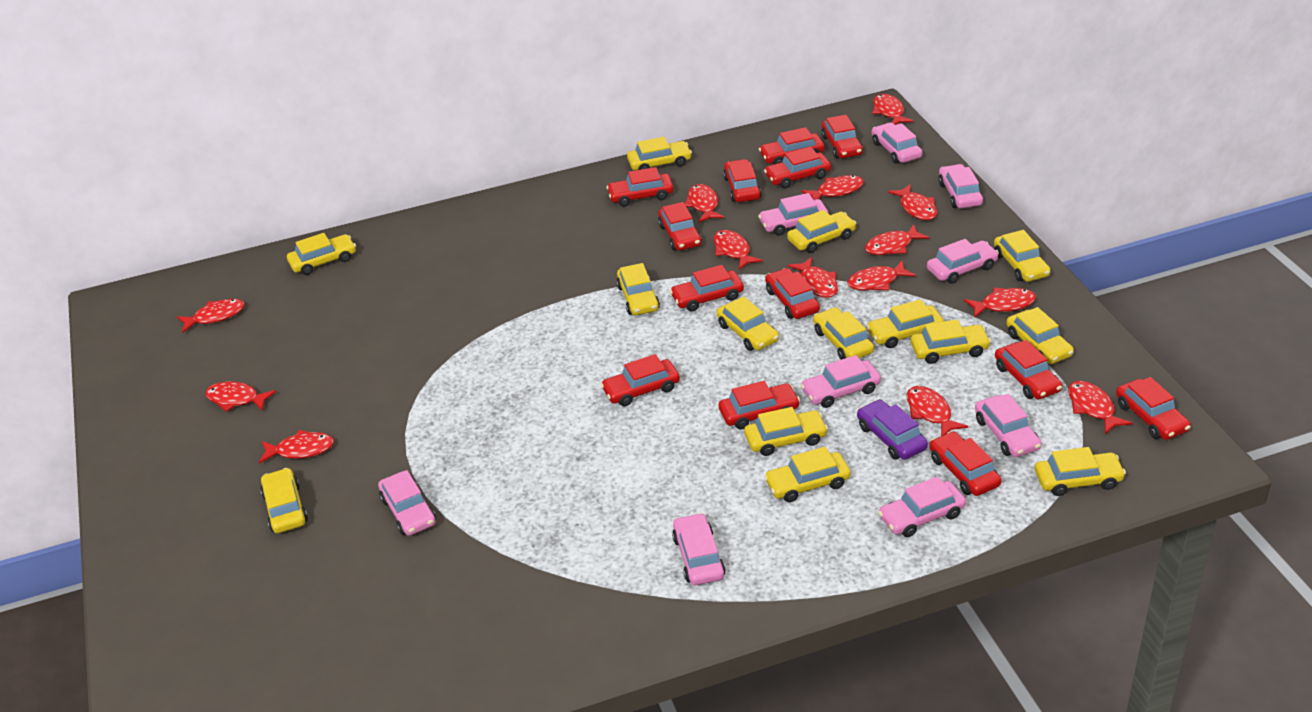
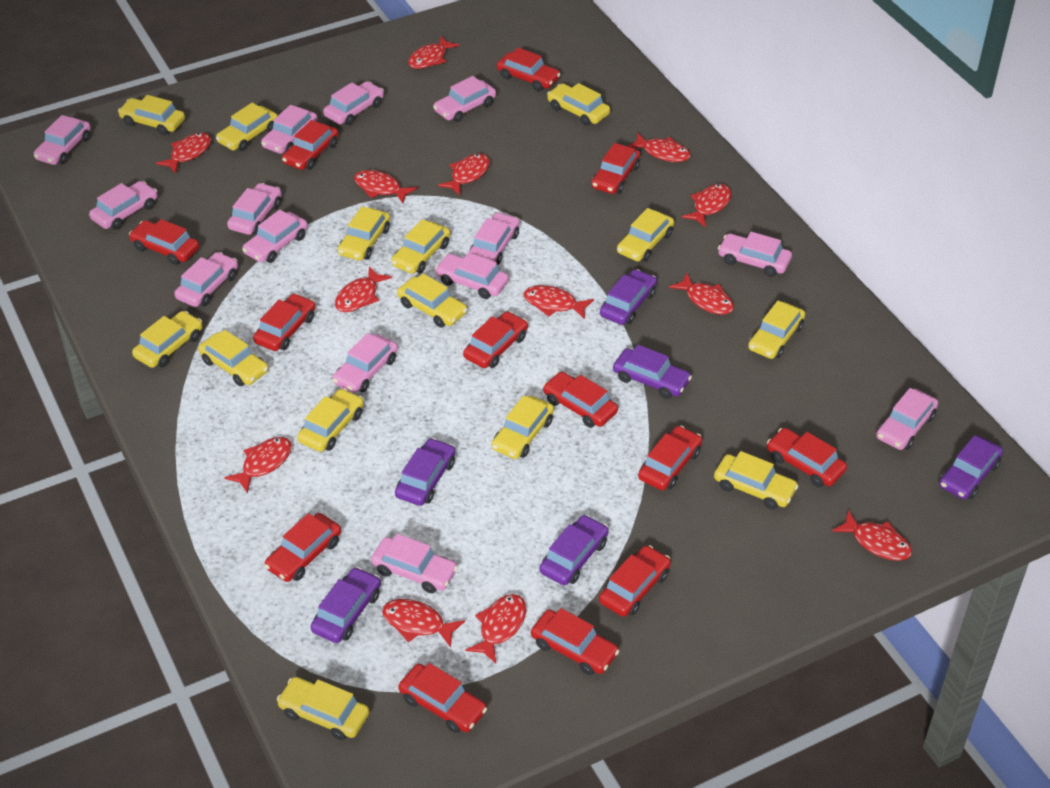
pink car: [378,470,436,536] [672,513,725,585] [758,193,828,236] [801,355,881,408] [872,123,922,164] [878,476,966,537] [927,239,999,284] [938,164,983,209] [975,394,1042,457] = 9 -> [34,115,91,165] [89,181,157,230] [174,252,238,307] [227,183,281,235] [242,210,308,263] [261,105,317,154] [323,81,384,125] [332,333,398,393] [371,534,458,593] [433,76,496,122] [435,253,509,299] [469,212,520,265] [718,232,792,277] [876,388,938,450] = 14
purple car: [857,399,928,460] = 1 -> [311,567,381,643] [395,438,456,506] [539,515,609,585] [600,269,657,325] [613,345,692,399] [939,435,1003,500] = 6
red fish: [177,299,245,333] [205,381,276,412] [259,430,334,464] [685,184,724,222] [713,230,763,270] [788,257,838,298] [801,175,864,200] [847,261,916,291] [865,224,929,255] [872,94,914,125] [888,184,937,220] [906,386,968,436] [964,288,1036,318] [1068,381,1132,434] = 14 -> [156,133,211,173] [224,437,292,494] [335,266,392,312] [354,170,417,203] [382,599,465,647] [408,36,460,69] [438,153,490,195] [465,594,527,663] [524,285,594,319] [627,133,691,162] [669,273,734,315] [682,184,731,228] [832,510,912,561] = 13

